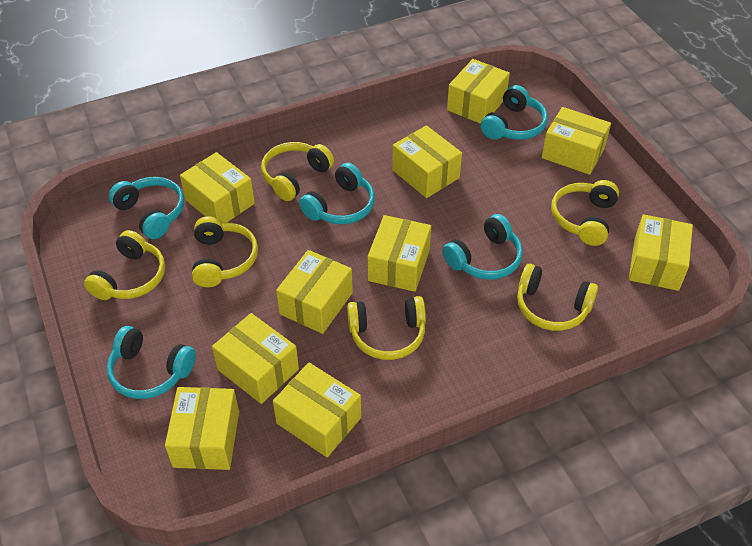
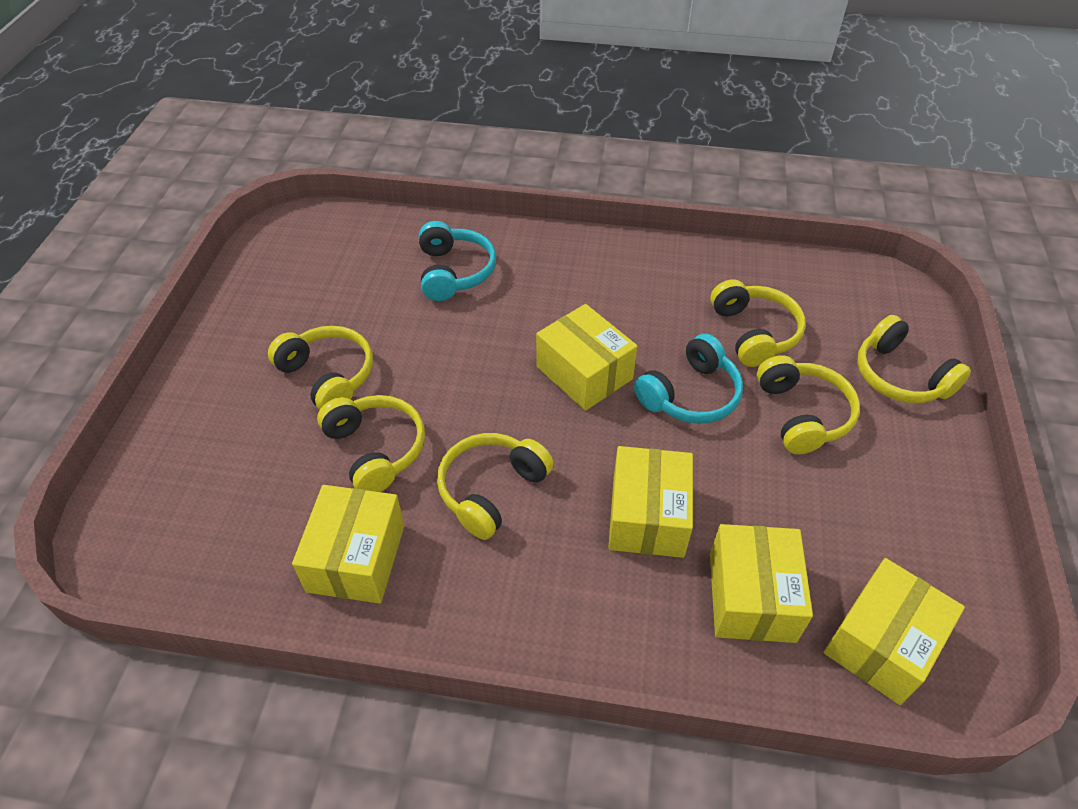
turquoise headphones: [107,326,196,399] [109,177,184,239] [299,163,375,224] [442,214,523,280] [480,85,548,140] = 5 -> [419,221,496,301] [634,334,743,424] = 2
yellow box: [165,387,239,470] [180,152,255,223] [212,313,299,404] [273,363,361,457] [276,250,353,334] [368,215,431,292] [392,125,462,198] [447,59,510,124] [542,107,611,175] [629,214,693,291] = 10 -> [292,485,404,604] [536,304,638,411] [608,446,693,558] [710,524,813,643] [823,558,965,705] = 5

